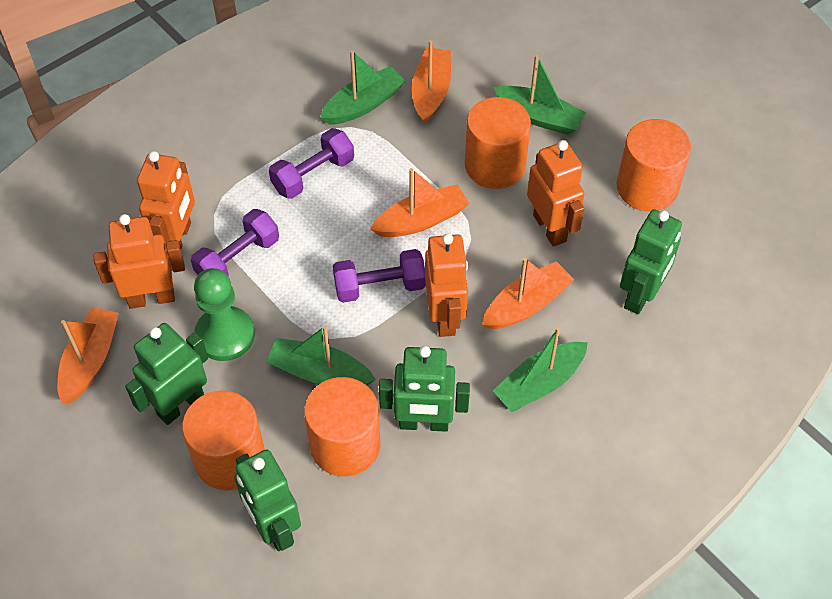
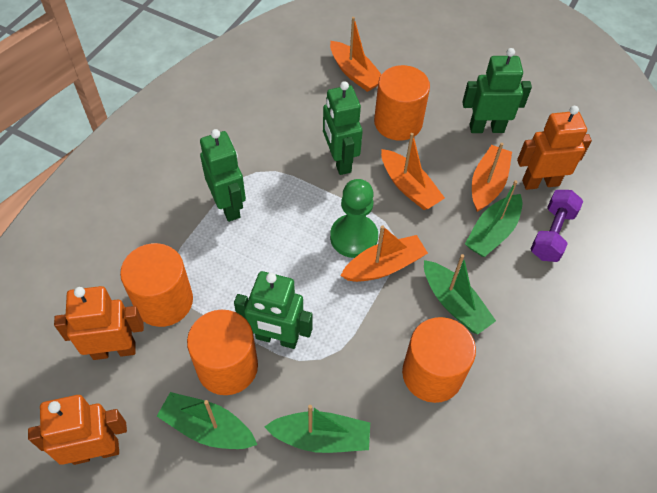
orange robot: [93,214,185,309] [137,151,195,249] [425,233,468,337] [527,140,584,247] = 4 -> [28,395,127,465] [54,286,144,360] [517,106,592,190] = 3
purple dumbbell: [191,209,279,276] [269,128,354,199] [333,249,426,303] = 3 -> [530,190,583,262] = 1

